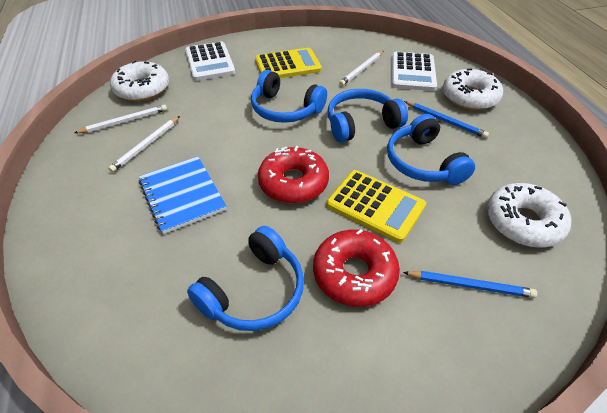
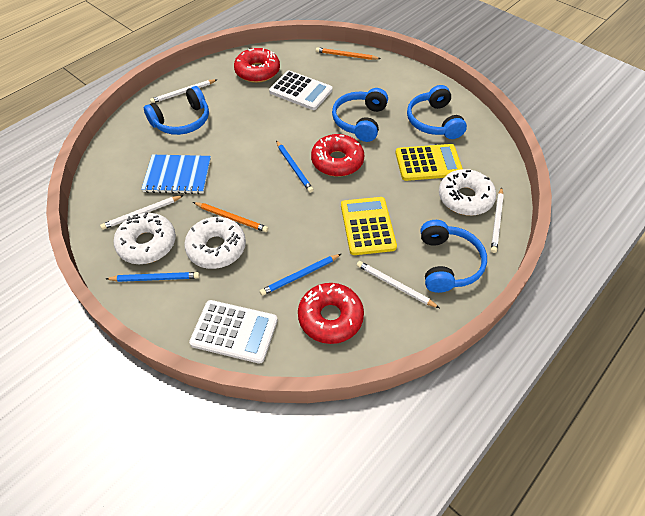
blue pencil: [403,271,537,298] [404,101,489,138] = 2 -> [106,272,200,282] [260,254,341,296] [276,140,314,193] = 3
orange pencil: none = 0 -> [193,202,268,232] [316,47,381,60] = 2
red donut: [258,146,329,204] [313,229,400,307] = 2 -> [234,48,280,83] [298,283,364,344] [311,134,364,177] = 3
white pencil: [74,105,167,133] [108,116,180,172] [339,51,383,86] = 3 -> [100,195,184,230] [150,79,218,103] [357,261,440,308] [491,187,504,253] = 4

